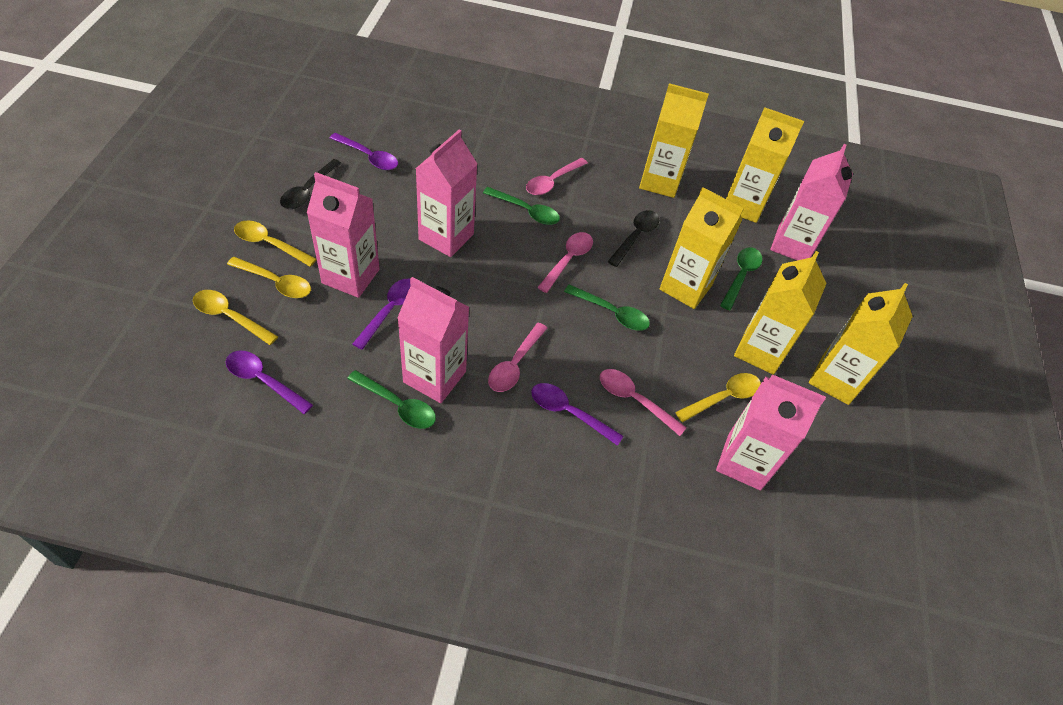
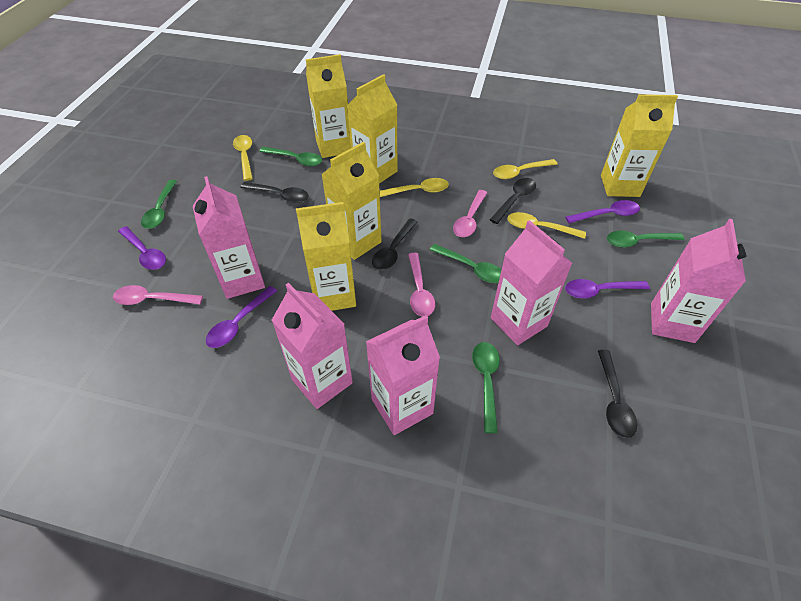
black spoon: [280,159,342,209] [608,210,659,267] = 2 -> [240,182,309,203] [372,218,417,270] [490,178,536,224] [598,350,637,438] = 4
green spoon: [347,370,436,429] [483,187,560,225] [564,284,650,331] [720,247,762,310] = 4 -> [141,180,177,229] [259,147,322,166] [430,244,501,283] [472,342,500,433] [607,231,684,248] = 5
pink spoon: [488,323,547,392] [526,158,588,195] [537,232,593,293] [600,369,686,436] = 4 -> [113,285,203,305] [408,253,435,317] [453,190,487,237] = 3

